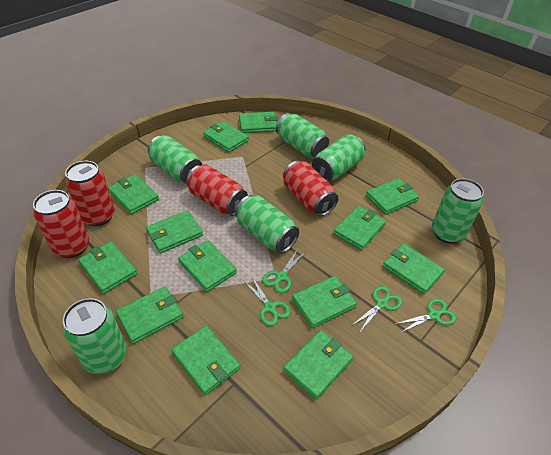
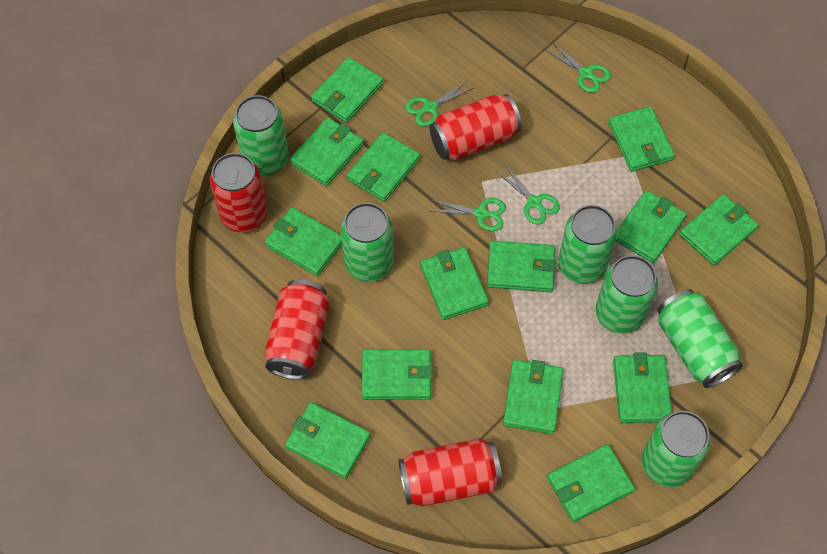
green wallet: [78,242,137,294] [108,174,159,214] [116,286,183,344] [146,210,203,253] [172,326,240,395] [178,240,237,292] [203,121,249,153] [239,112,278,133] [284,330,353,400] [292,276,357,328] [333,206,386,250] [366,178,419,215] [383,243,445,294] = 13 -> [264,207,342,276] [285,402,371,479] [290,118,364,186] [311,57,383,123] [347,132,420,202] [362,349,433,400] [420,247,489,320] [487,241,557,292] [503,360,563,434] [547,444,635,522] [608,106,675,172] [613,352,672,423] [616,190,687,263] [679,194,759,266] = 14

